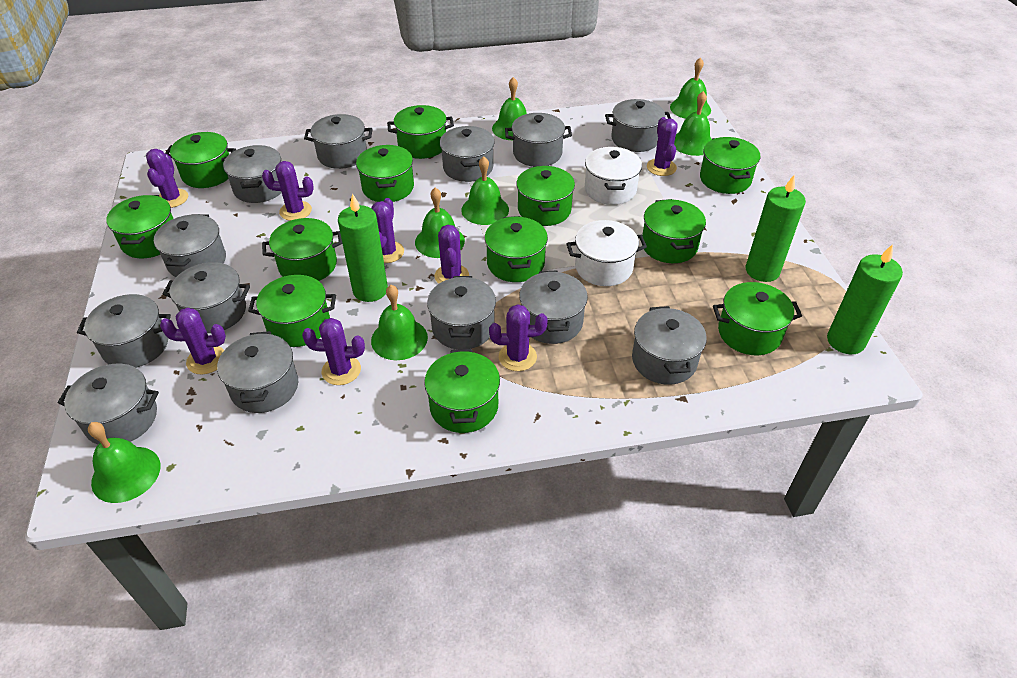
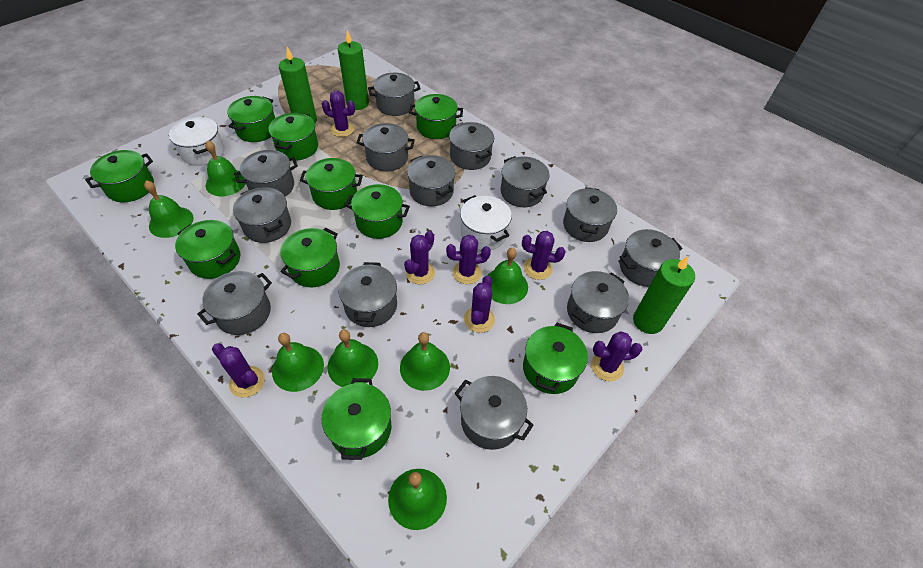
green pot: [106,195,174,258] [165,132,236,188] [248,275,336,347] [262,218,342,281] [356,145,414,202] [387,105,454,159] [424,349,500,433] [485,216,548,282] [516,166,575,226] [642,199,706,263] [700,137,760,194] [713,282,802,355] = 12 -> [85,150,154,202] [175,220,240,279] [227,96,275,142] [269,113,318,161] [281,228,340,287] [300,158,363,210] [321,378,391,460] [345,184,410,239] [409,94,463,139] [523,323,588,394] = 10
purple cactus: [146,149,188,208] [160,308,226,374] [262,161,314,221] [302,318,365,385] [371,198,404,263] [434,225,469,284] [489,304,548,371] [647,117,678,176] = 8 -> [212,343,265,398] [322,91,355,137] [404,231,435,285] [446,235,491,284] [464,276,495,333] [522,231,565,280] [591,331,642,382] = 7

